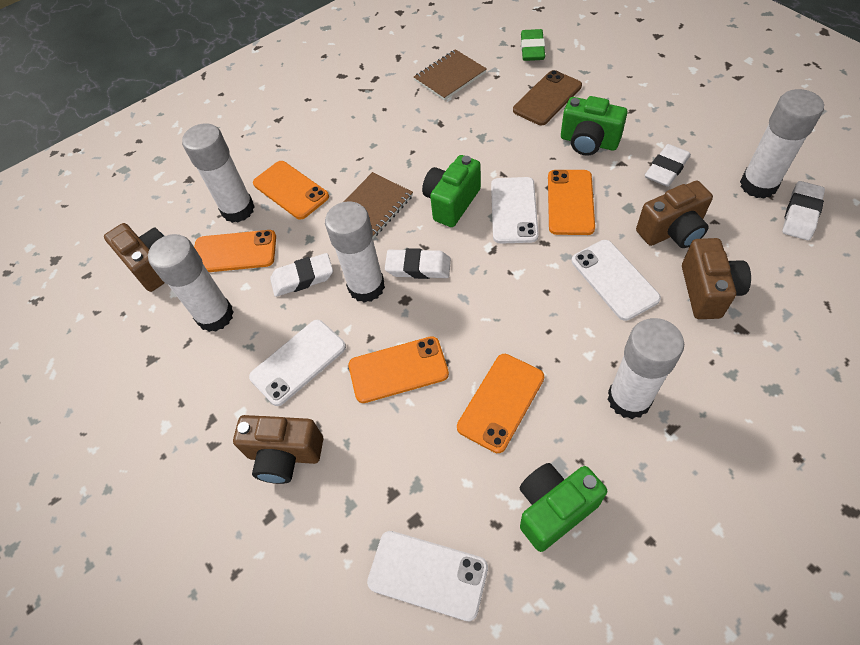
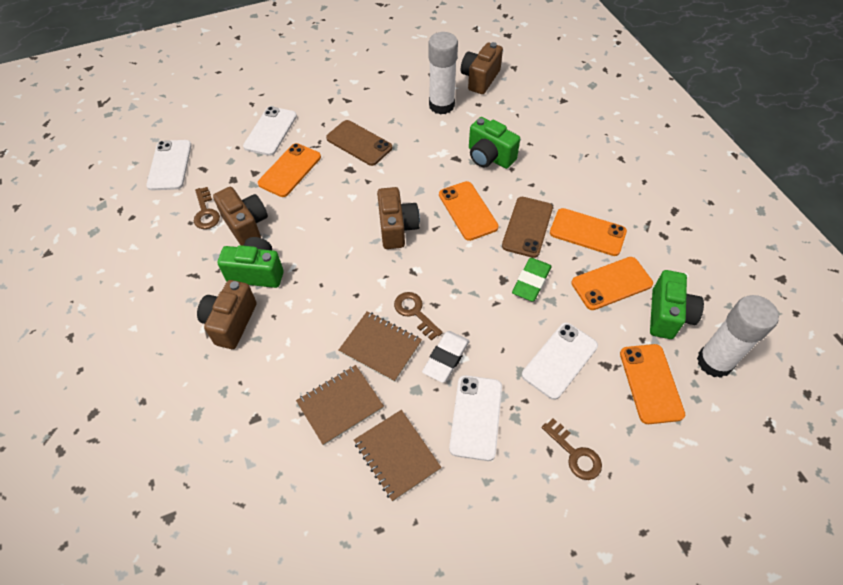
brown key: none = 0 -> [194,187,220,229] [394,292,443,341] [542,418,602,480] = 3
brown notebook: [344,172,413,238] [414,49,487,101] = 2 -> [296,365,384,445] [339,311,422,382] [354,410,442,501] = 3
brown phone: [513,70,582,125] = 1 -> [326,120,392,166] [502,197,553,258] = 2
white eraser: [270,253,333,297] [385,248,451,279] [645,144,691,187] [782,181,825,240] = 4 -> [422,331,470,383] = 1
white glue stick: [148,234,234,332] [182,123,255,223] [325,201,385,303] [607,318,684,419] [740,89,824,198] = 5 -> [428,32,458,115] [697,295,779,378] = 2

